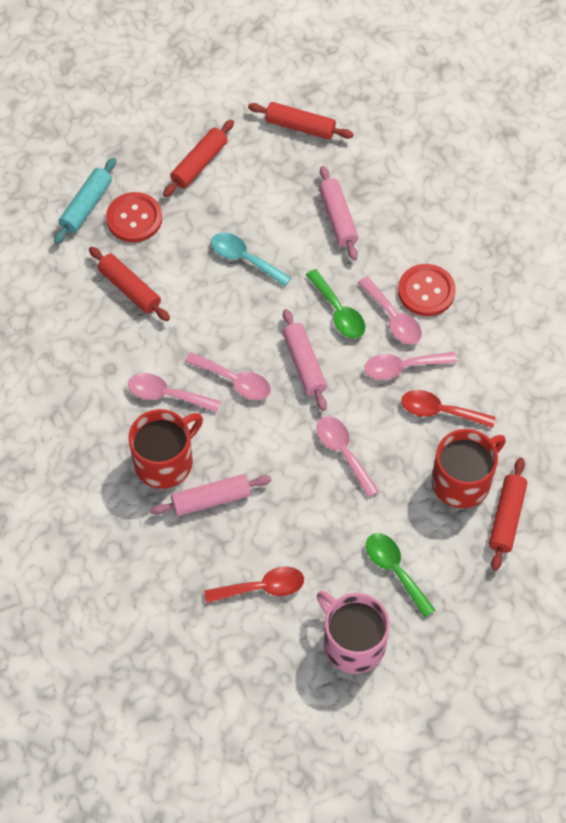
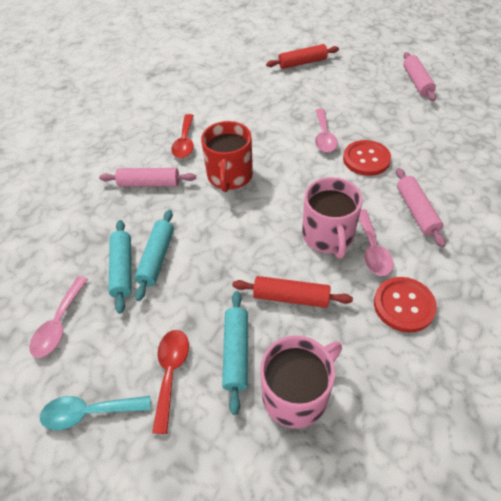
green spoon: [306,269,365,339] [366,533,435,618] = 2 -> none = 0
pink mug: [317,591,390,674] = 1 -> [260,335,342,428] [302,177,363,259] = 2
pink spoon: [128,373,221,412] [185,352,271,400] [316,416,379,498] [358,276,422,344] [364,352,457,380] = 5 -> [29,276,88,358] [315,109,338,153] [359,209,394,276] = 3
red mug: [128,409,203,489] [432,429,506,508] = 2 -> [201,121,253,192] = 1
red rolling pin: [89,247,170,321] [163,120,234,197] [248,102,354,140] [489,458,527,571] = 4 -> [232,276,353,308] [266,44,339,69] = 2
turquoise rolling pin: [54,158,116,244] = 1 -> [109,220,132,314] [134,210,174,301] [222,291,248,415] = 3

